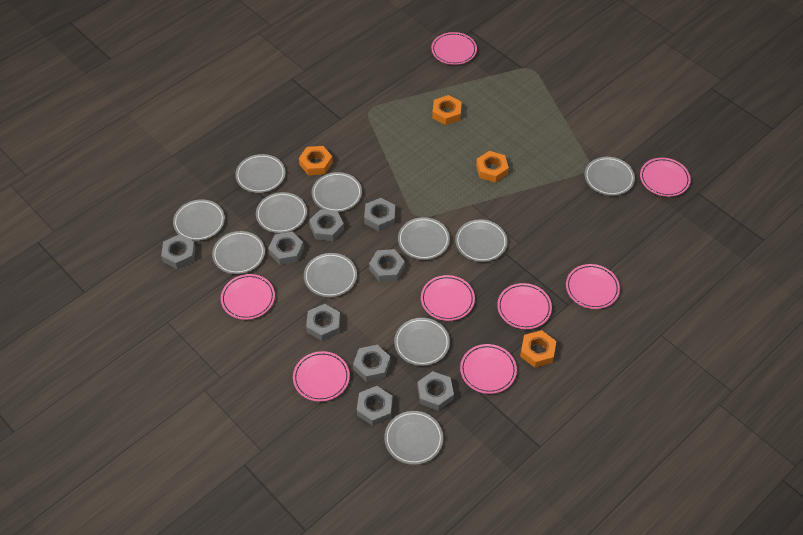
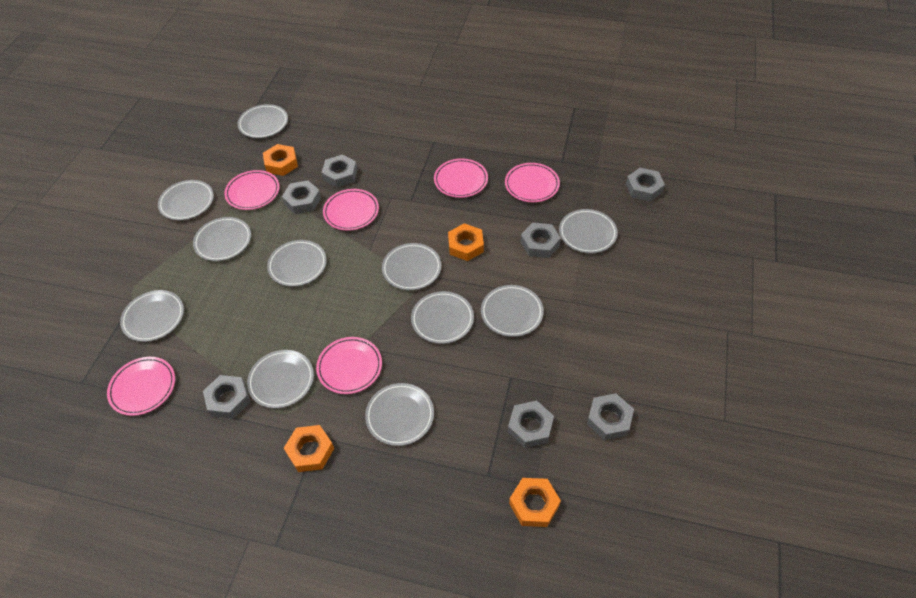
grey nut: [161,234,196,269] [268,232,304,265] [306,304,340,341] [309,209,344,241] [353,345,390,382] [357,386,393,426] [364,198,395,231] [369,249,405,282] [417,371,454,411] = 9 -> [203,375,250,419] [282,180,321,214] [321,155,357,188] [508,401,554,448] [521,223,561,258] [587,393,634,440] [626,168,665,202] = 7
pink plate: [221,274,275,320] [293,351,350,402] [421,275,475,321] [431,32,477,65] [460,344,517,394] [497,283,552,329] [566,264,620,309] [640,158,691,197] = 8 -> [107,357,175,416] [224,170,279,210] [316,337,382,394] [323,189,379,231] [434,158,488,198] [505,163,560,202] = 6

